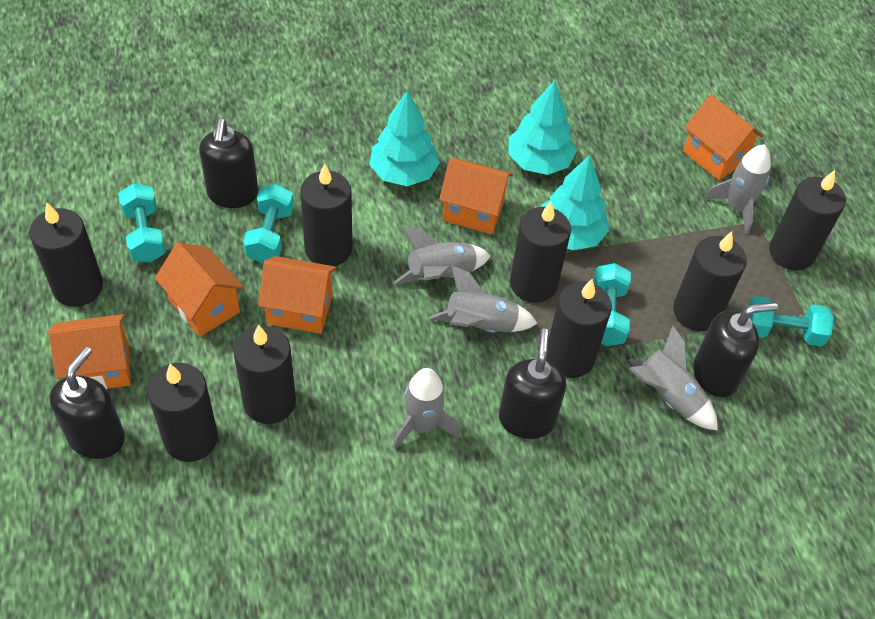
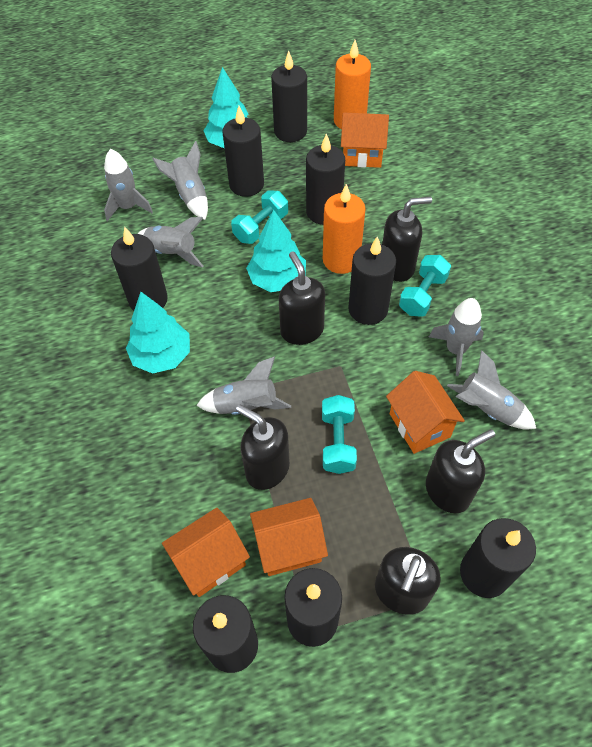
black soap dispenser: [49,347,125,459] [199,119,258,208] [499,328,566,439] [693,302,778,397] = 4 -> [236,404,290,490] [279,251,325,345] [375,547,441,615] [382,196,432,282] [426,429,495,513] = 5
grey rocket: [392,368,460,450] [393,227,491,285] [429,265,538,333] [629,326,718,431] [704,144,771,235] = 5 -> [104,149,153,221] [138,217,204,268] [153,141,208,220] [196,357,291,415] [429,298,484,376] [447,350,536,430] = 6
orange candle: none = 0 -> [323,184,366,274] [334,40,371,129] = 2
orange house: [48,314,131,389] [155,242,244,337] [258,256,337,334] [439,158,513,234] [683,95,763,180] = 5 -> [162,508,250,597] [250,498,328,576] [341,113,389,168] [386,371,465,454] = 4
turquoise dumbbell: [118,183,166,263] [243,184,294,263] [593,263,631,347] [748,296,834,347] = 4 -> [231,190,288,244] [322,395,357,474] [399,255,451,317] = 3

